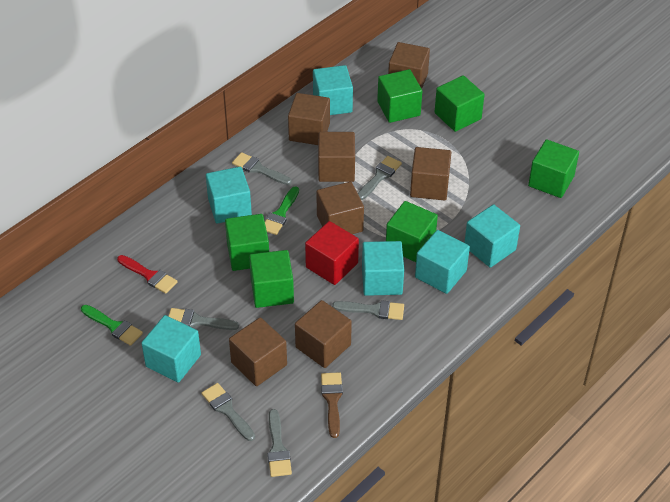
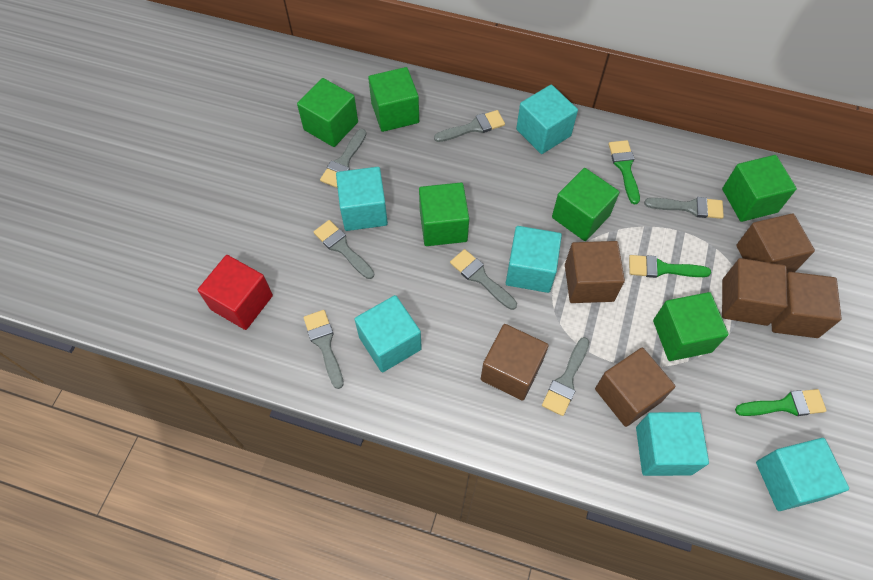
brown brush: [321,372,343,438] = 1 -> none = 0
brown cube: [229,317,287,386] [288,93,330,145] [295,300,352,368] [317,182,364,234] [318,132,355,182] [388,42,430,89] [410,147,451,200] = 7 -> [481,324,549,401] [565,241,625,303] [595,348,675,427] [722,258,788,326] [736,213,815,273] [771,272,842,338] = 6
green brush: [81,305,143,346] [265,186,299,235] = 2 -> [609,140,640,204] [629,255,711,278] [735,389,827,416] = 3
grey brush: [169,308,239,330] [202,383,255,441] [232,152,292,185] [268,409,292,477] [332,300,404,320] [358,156,402,200] = 6 -> [303,310,344,389] [314,220,374,279] [320,129,366,188] [434,110,505,142] [450,249,517,310] [542,337,589,416] [644,197,724,219] = 7
red brush: [117,255,178,294] = 1 -> none = 0

